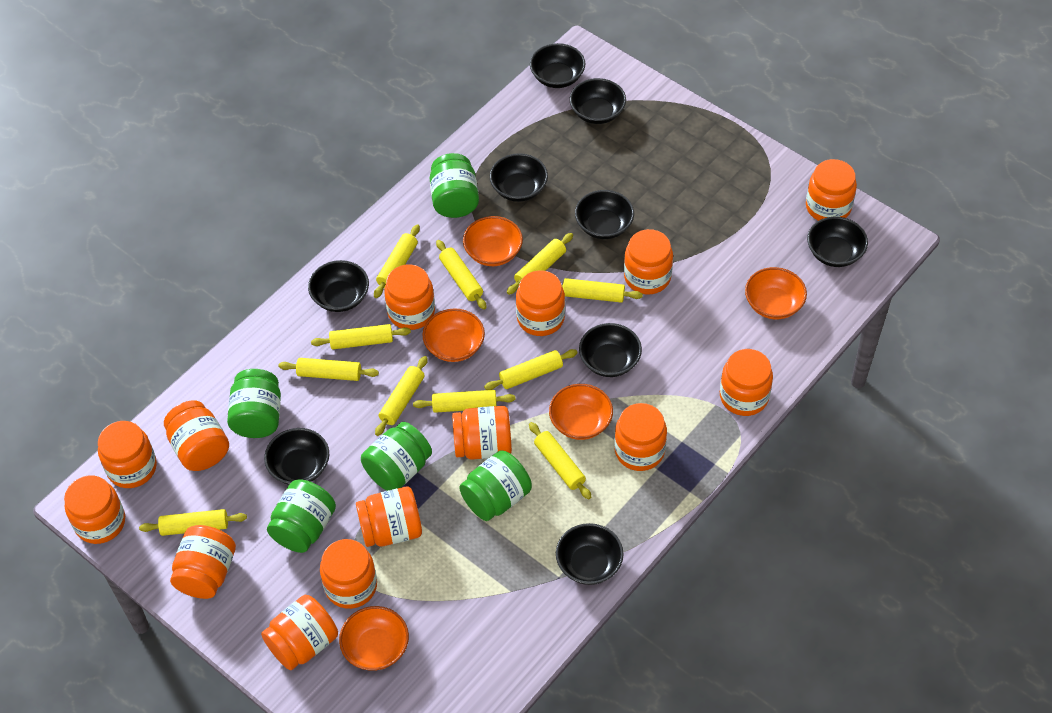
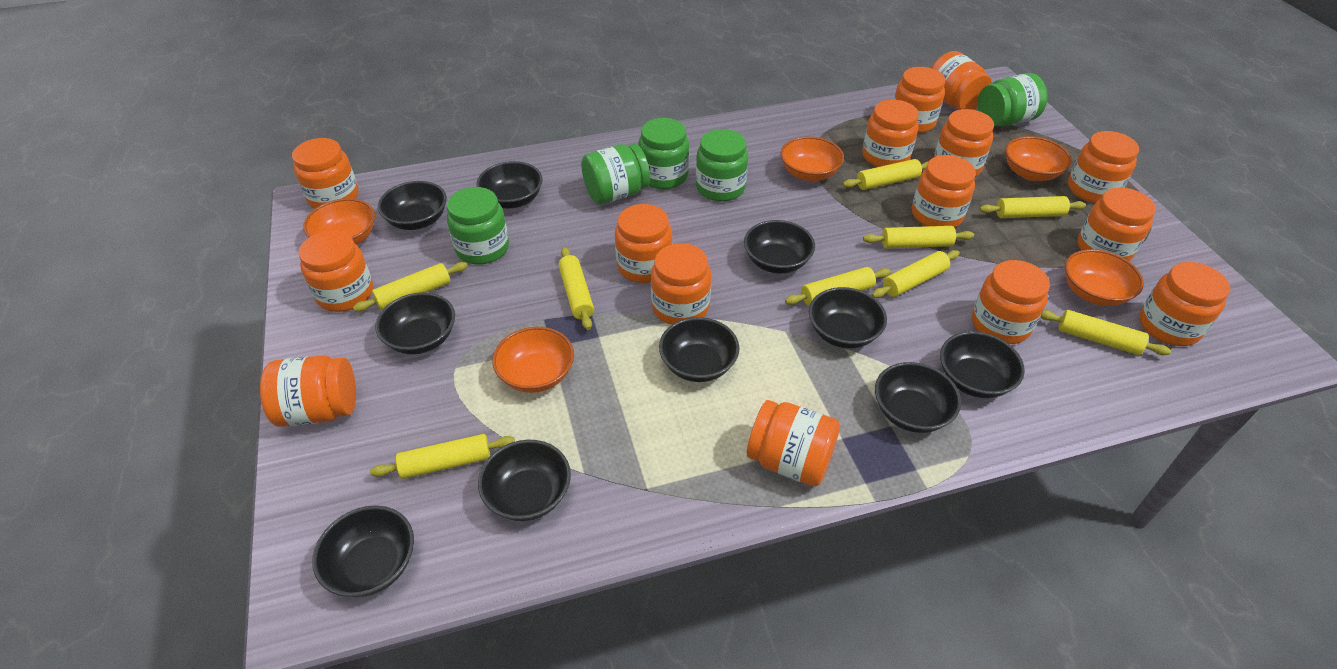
black bowl: [264,428,329,485] [308,260,369,312] [490,153,548,202] [530,43,585,88] [556,523,624,585] [570,78,626,124] [575,190,634,239] [579,323,642,377] [807,217,868,267] = 9 -> [312,505,414,597] [375,292,455,354] [378,181,447,230] [476,161,543,208] [478,440,571,521] [659,317,739,382] [744,220,815,274] [809,287,887,349] [875,362,961,433] [940,331,1025,398] = 10
orange jar: [64,475,125,544] [98,421,157,488] [164,400,229,471] [170,525,236,599] [261,595,338,670] [320,539,377,609] [356,487,422,547] [384,264,435,330] [452,406,512,460] [516,270,565,336] [614,403,667,471] [624,229,673,294] [720,349,773,416] [806,159,857,221] = 14 -> [260,355,356,427] [292,138,358,209] [299,230,373,312] [615,204,672,283] [651,243,711,325] [747,400,840,487] [862,100,919,167] [894,67,945,133] [912,155,976,228] [931,51,992,110] [934,109,994,177] [972,260,1050,344] [1068,131,1139,203] [1078,188,1156,261] [1139,262,1230,346] = 15
yellow rolling pin: [139,509,247,536] [278,358,379,381] [311,324,411,350] [374,224,420,298] [375,356,428,436] [413,390,516,413] [436,240,487,310] [484,349,578,390] [507,233,573,295] [529,422,591,499] [562,278,643,303] = 11 -> [353,262,468,312] [370,434,515,479] [558,247,594,330] [785,267,891,306] [843,159,929,190] [863,226,974,248] [872,250,960,298] [979,196,1086,218] [1040,310,1171,355] = 9

